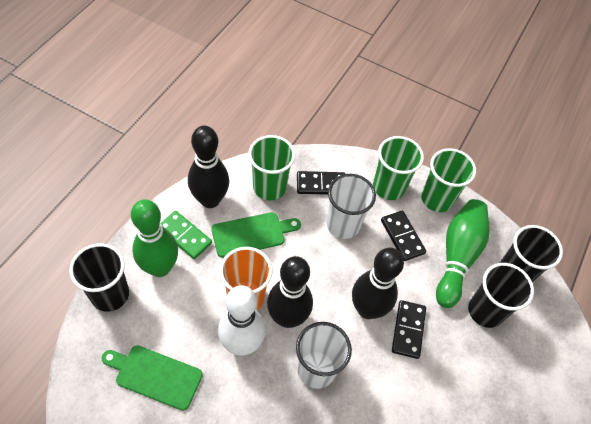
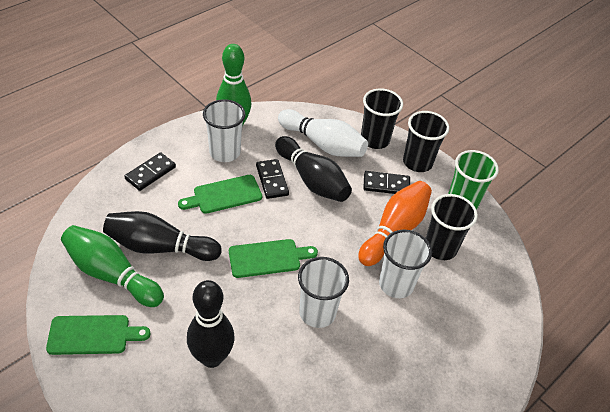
green cup: [248,135,295,200] [373,136,424,200] [421,148,476,212] = 3 -> [448,150,499,210] = 1
green cutting board: [102,346,203,411] [211,212,301,258] = 2 -> [46,315,151,355] [178,175,262,214] [229,239,318,278] = 3
green domino: [160,211,212,259] = 1 -> none = 0
orange bowling pin: none = 0 -> [358,181,432,266] = 1
orange cup: [220,247,272,310] = 1 -> none = 0
white cup: [296,322,352,389] [327,174,376,239] = 2 -> [203,99,245,162] [298,257,349,328] [379,230,432,298] = 3

